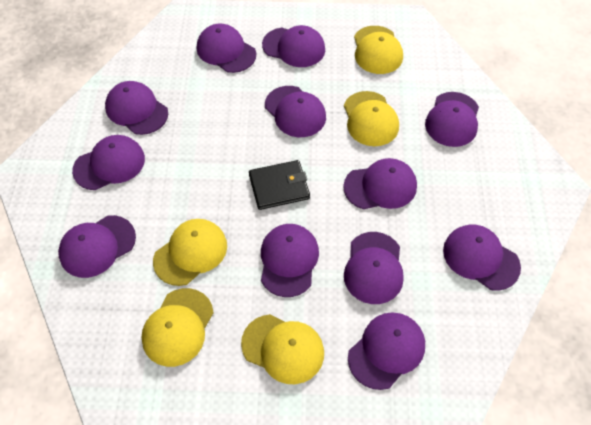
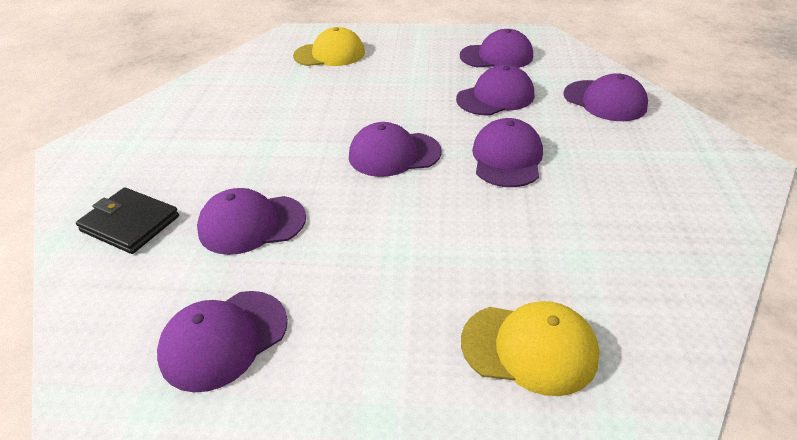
purple cap: [58,215,136,278] [72,135,145,190] [105,81,168,135] [197,24,256,73] [261,224,319,297] [262,25,325,67] [265,86,326,137] [343,158,417,209] [344,232,404,304] [348,312,425,390] [425,92,479,147] [443,225,521,291] = 12 -> [157,291,288,392] [197,188,306,255] [349,122,442,177] [456,65,534,116] [460,29,533,68] [472,118,543,187] [563,73,648,121] = 7
yellow cap: [141,288,214,367] [153,219,227,286] [241,314,324,384] [344,91,399,146] [354,26,403,74] = 5 -> [293,27,365,66] [461,301,599,396] = 2

